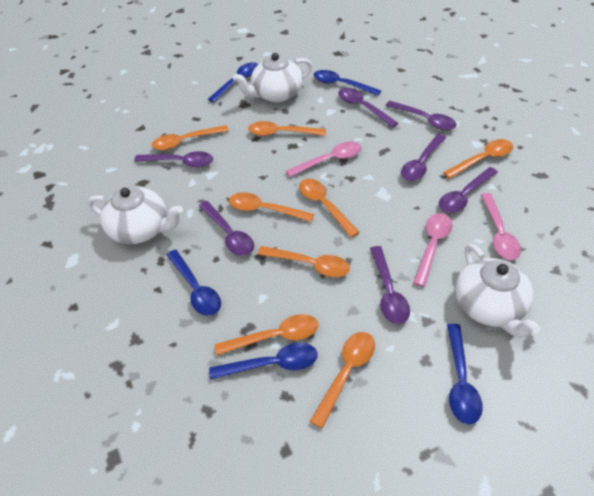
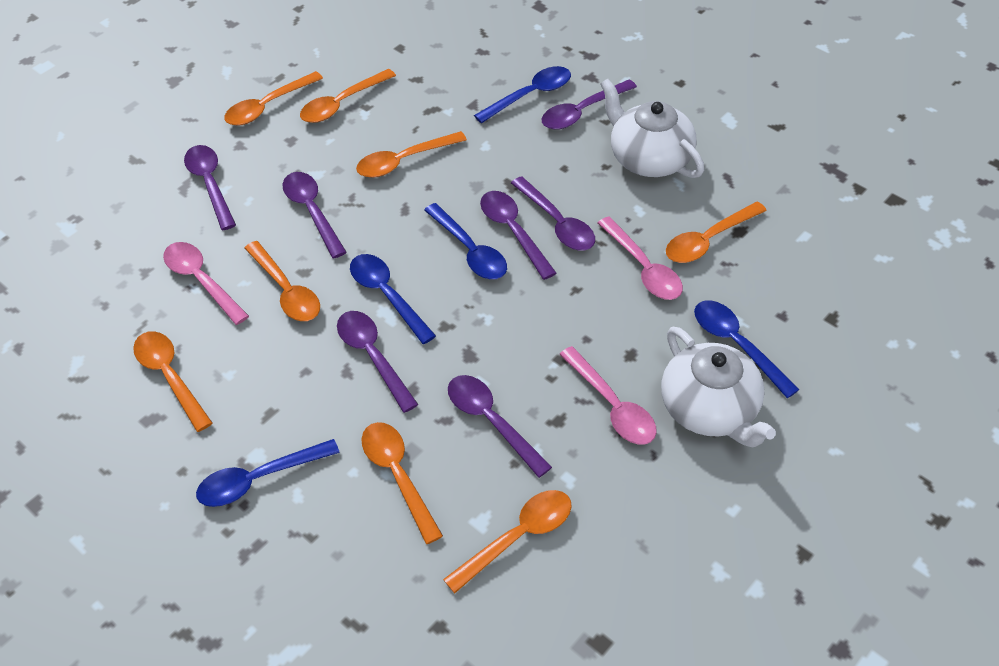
white teapot: [87,186,183,244] [233,53,312,102] [455,244,541,338] = 3 -> [600,79,704,178] [661,327,776,447] = 2

